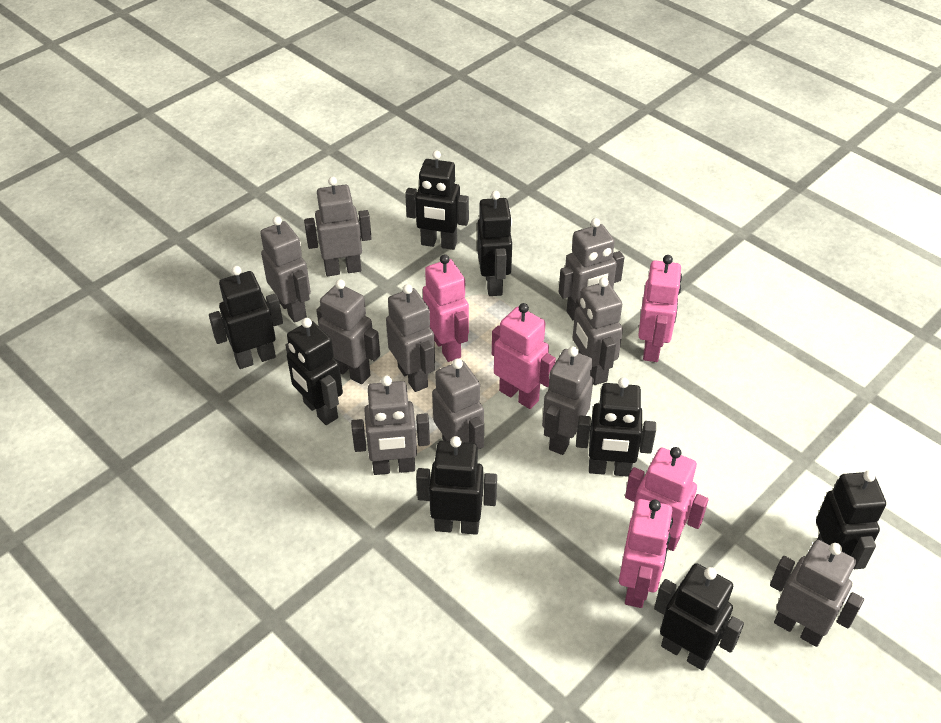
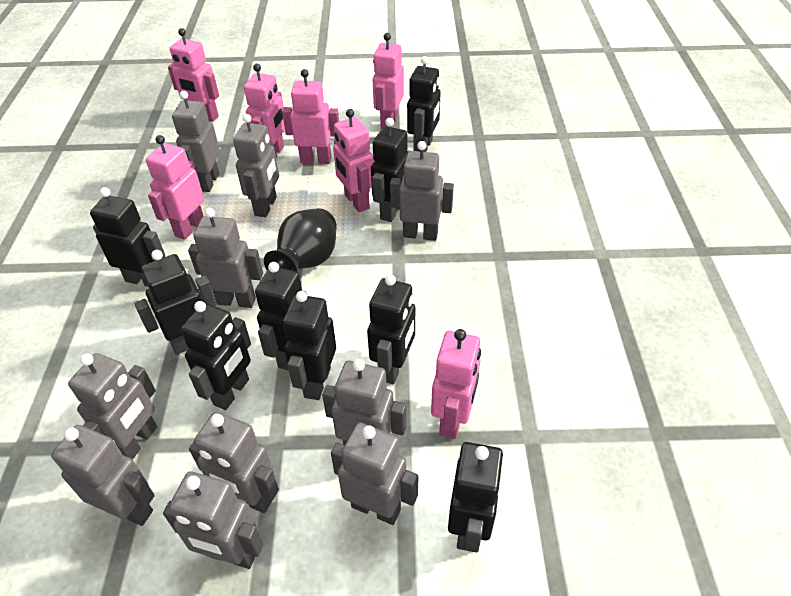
black robot: [209,266,283,369] [285,318,343,425] [405,150,469,250] [416,436,497,535] [477,190,512,296] [576,377,656,477] [654,563,744,671] [816,470,886,569] = 8 -> [90,187,165,287] [134,250,217,355] [181,301,251,410] [255,262,303,370] [283,291,336,400] [367,275,415,384] [371,118,409,222] [407,56,441,152] [448,442,504,553] = 9
black vase: none = 0 -> [264,208,337,272] = 1
pink robot: [423,254,469,362] [492,303,556,409] [619,499,673,608] [625,447,709,551] [638,255,682,362] = 5 -> [146,135,204,240] [168,28,219,122] [244,63,285,158] [282,69,339,164] [333,109,374,212] [372,33,404,129] [431,329,481,439] = 7

